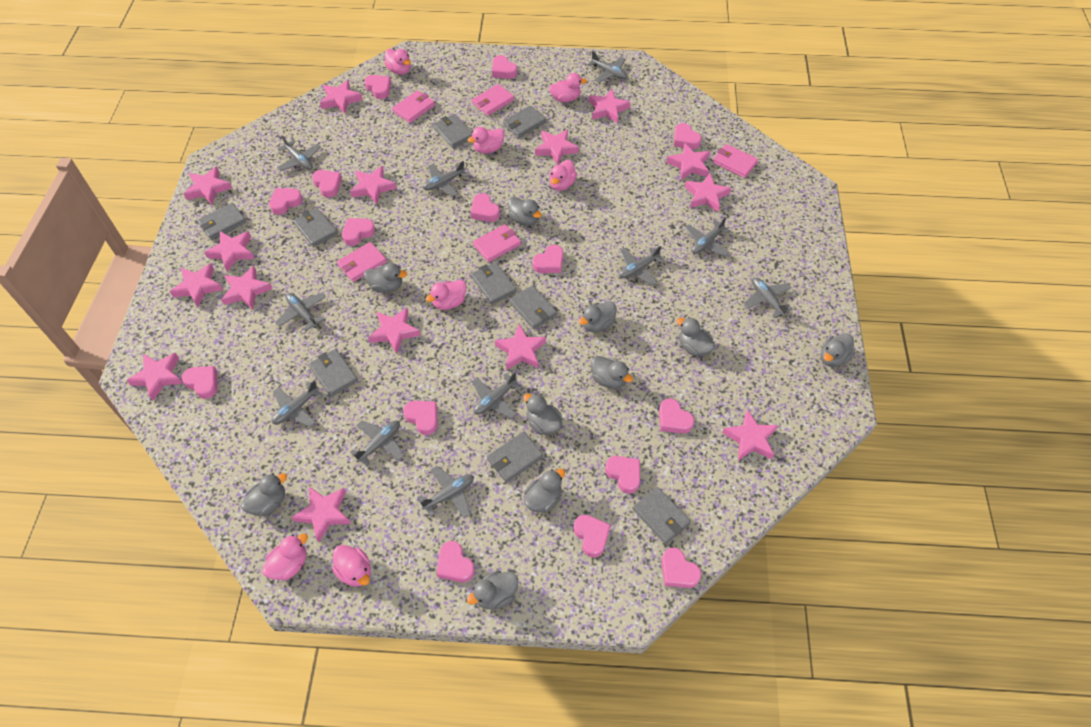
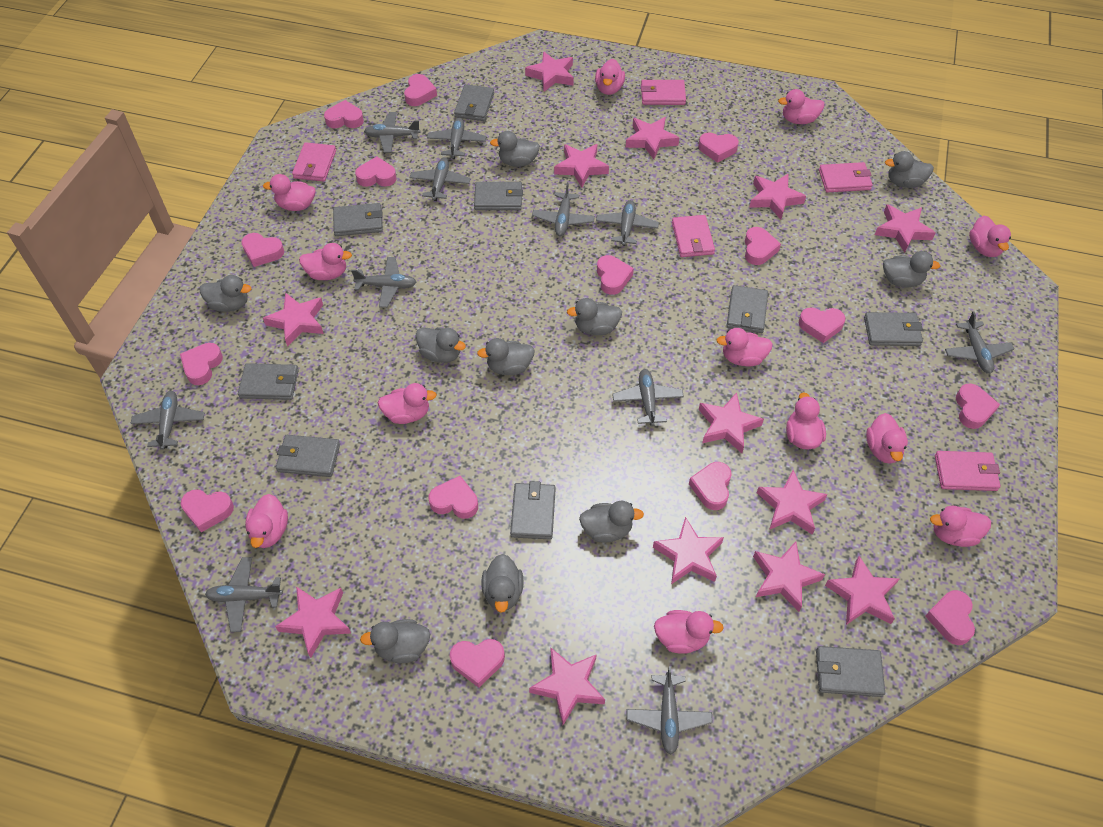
pink duck: [262,534,308,580] [332,545,371,587] [384,49,411,75] [426,280,466,310] [468,127,504,154] [549,73,587,102] [549,160,577,191] = 7 -> [245,494,288,548] [263,174,315,211] [299,243,352,280] [378,383,437,424] [595,59,625,95] [654,610,724,654] [716,328,773,367] [778,89,825,124] [786,392,826,450] [866,413,908,464] [930,506,991,547] [969,216,1011,257] = 12
pink star: [126,353,183,400] [170,263,223,307] [184,166,232,205] [204,231,254,272] [221,266,273,310] [291,487,351,542] [320,80,363,114] [350,166,397,204] [368,308,421,354] [495,324,546,370] [535,129,579,165] [589,89,630,124] [666,143,710,180] [685,174,731,212] [722,409,778,461] = 15 -> [263,292,324,347] [275,587,351,658] [525,51,574,92] [529,648,605,725] [554,144,609,187] [625,117,679,159] [653,517,724,584] [699,392,764,453] [750,174,806,220] [753,541,825,612] [757,470,828,534] [825,556,900,625] [875,204,936,253] = 13

